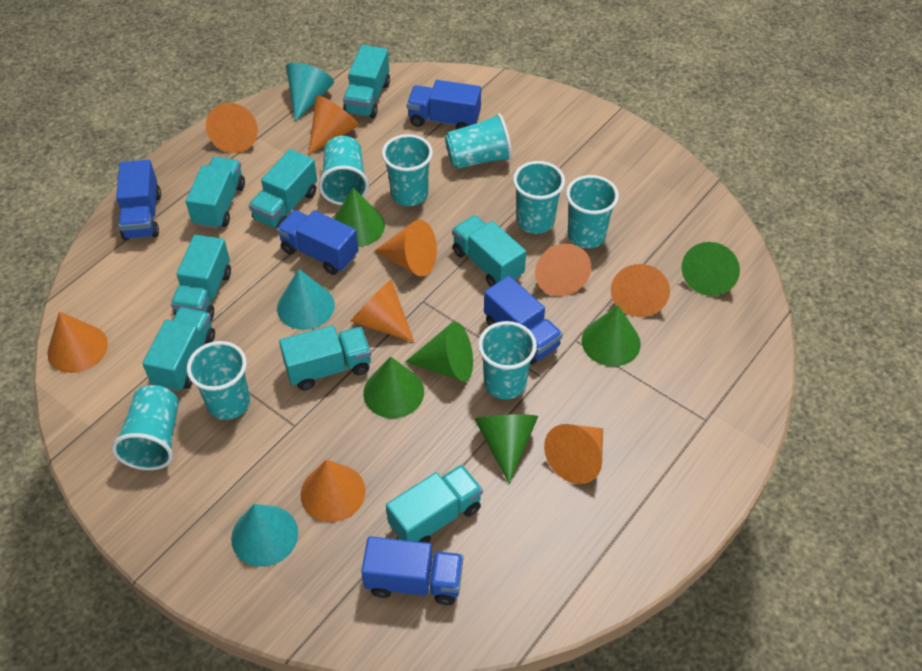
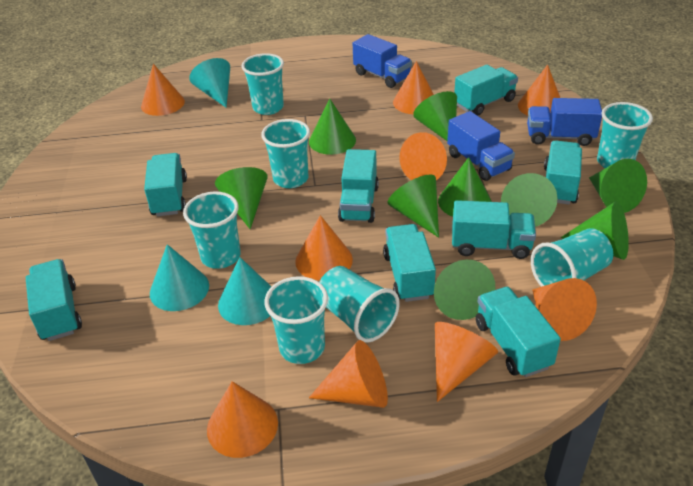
blue truck: [116,160,161,240] [277,210,359,275] [361,536,463,605] [407,80,481,130] [484,276,563,365] = 5 -> [353,34,412,88] [447,111,515,181] [527,98,602,146] = 3
green cone: [334,187,385,247] [363,356,424,418] [405,322,473,382] [475,414,538,484] [582,305,641,366] [682,242,740,296] = 6 -> [215,167,268,229] [309,99,356,155] [388,174,439,238] [413,91,457,141] [434,260,495,320] [438,157,492,217] [501,173,558,227] [561,201,629,260] [589,159,647,213] = 9
turquoise cup: [112,385,179,470] [187,341,250,420] [318,136,369,205] [382,134,433,206] [445,113,512,169] [478,321,537,400] [513,161,565,234] [566,175,619,248] = 8 -> [183,191,241,269] [241,53,284,115] [261,119,310,188] [265,276,328,364] [319,266,400,343] [531,228,613,287] [597,102,653,168] = 7

